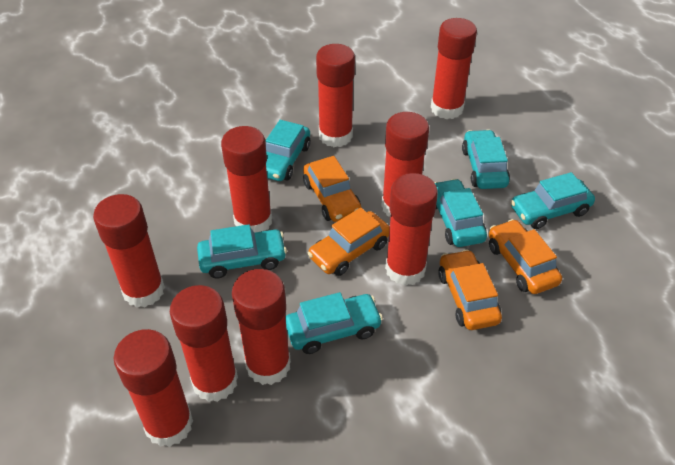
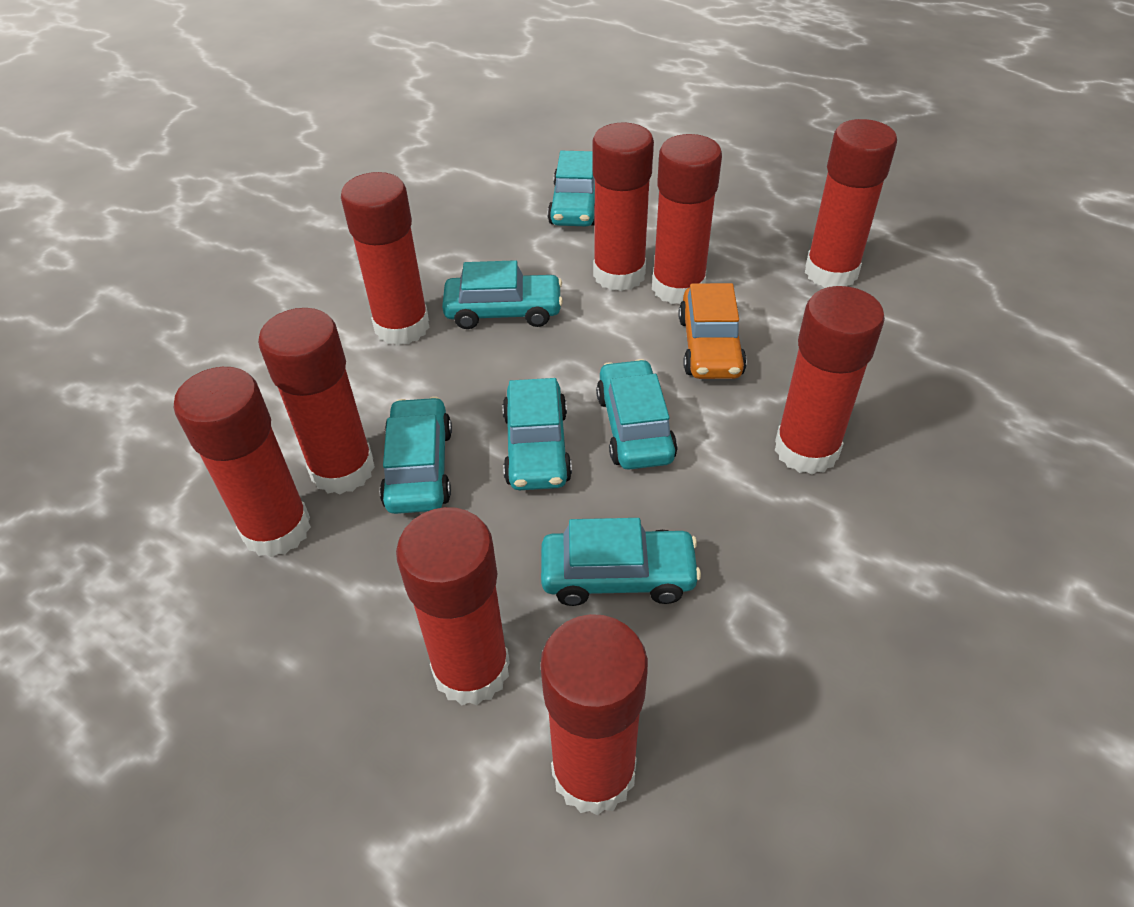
orange car: [303,156,361,222] [307,207,390,276] [438,250,502,330] [489,219,562,294] = 4 -> [679,283,747,379] = 1

